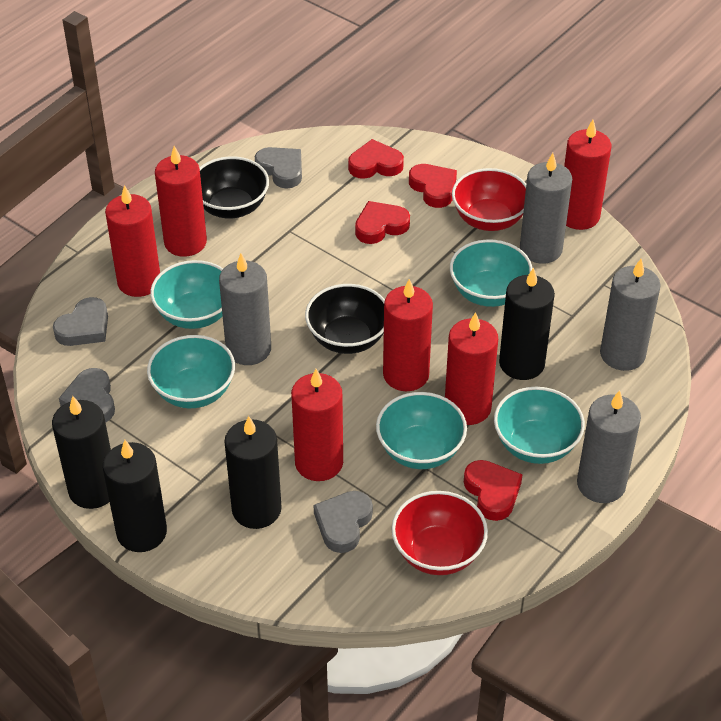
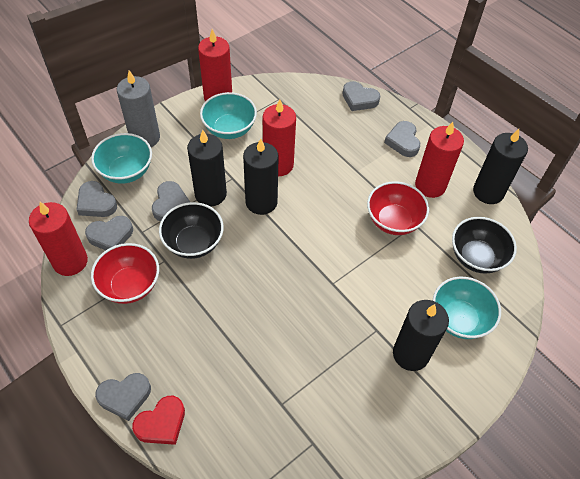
grey candle: [219,254,271,365] [520,153,572,264] [577,390,641,503] [600,259,661,371] = 4 -> [117,70,160,147] = 1
grey heart: [53,297,108,346] [59,368,115,422] [255,147,302,188] [314,491,373,553] = 4 -> [77,181,117,217] [85,216,133,250] [95,373,151,421] [152,181,190,221] [342,81,380,111] [384,121,420,157] = 6
red candle: [105,185,160,297] [155,146,207,257] [291,369,343,481] [383,279,433,391] [445,312,498,425] [564,120,611,230] = 6 -> [29,202,88,276] [198,29,232,101] [263,99,296,176] [415,122,464,198] = 4
red heart: [348,139,404,179] [355,201,410,244] [409,164,457,208] [464,460,523,521] = 4 -> [132,396,185,445] = 1
turquoise bowl: [147,335,235,408] [150,260,223,329] [376,392,467,469] [450,239,533,307] [494,387,585,464] = 5 -> [91,133,152,184] [200,92,257,139] [433,277,501,339] = 3

